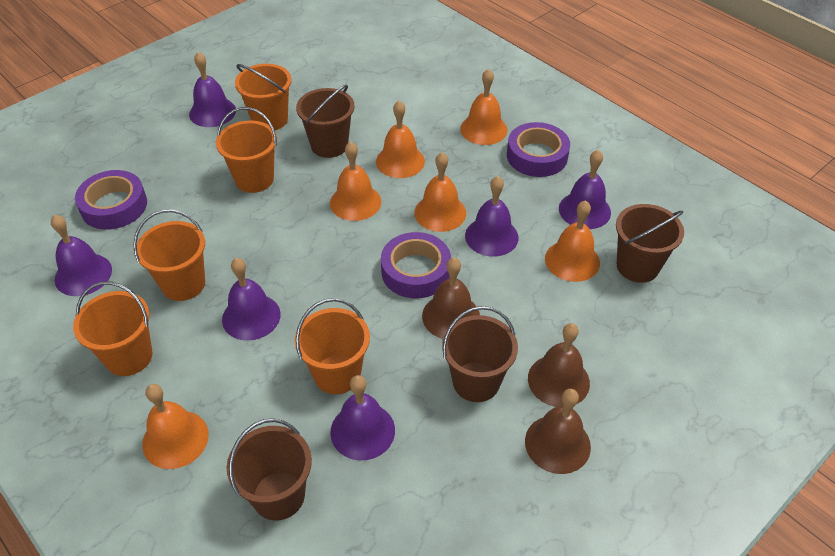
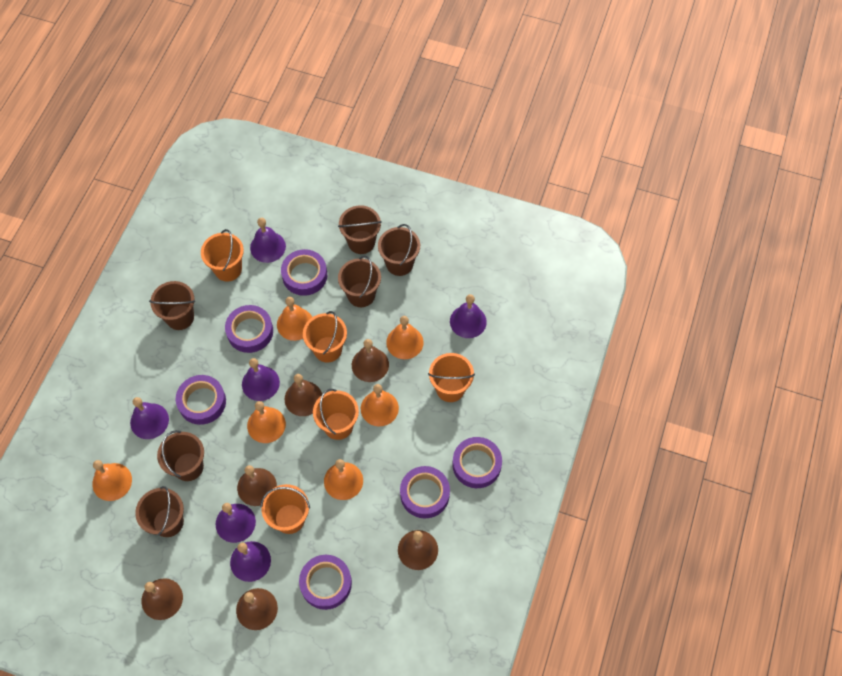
brown bell: [422,258,480,339] [525,389,591,474] [528,323,590,407] = 3 -> [142,578,183,620] [236,588,278,630] [237,465,277,506] [284,374,322,416] [352,339,389,382] [398,530,438,570] = 6
brown bucket: [227,418,312,521] [296,85,354,158] [442,306,518,402] [616,204,684,283] = 4 -> [135,486,184,537] [149,281,195,330] [157,430,204,481] [338,205,382,254] [338,256,381,307] [378,224,420,276] = 6
purple tape: [75,170,147,230] [381,232,451,298] [507,122,570,177] = 3 -> [176,375,226,425] [225,305,273,353] [281,249,327,296] [299,555,352,610] [400,466,450,518] [452,437,502,488] = 6

